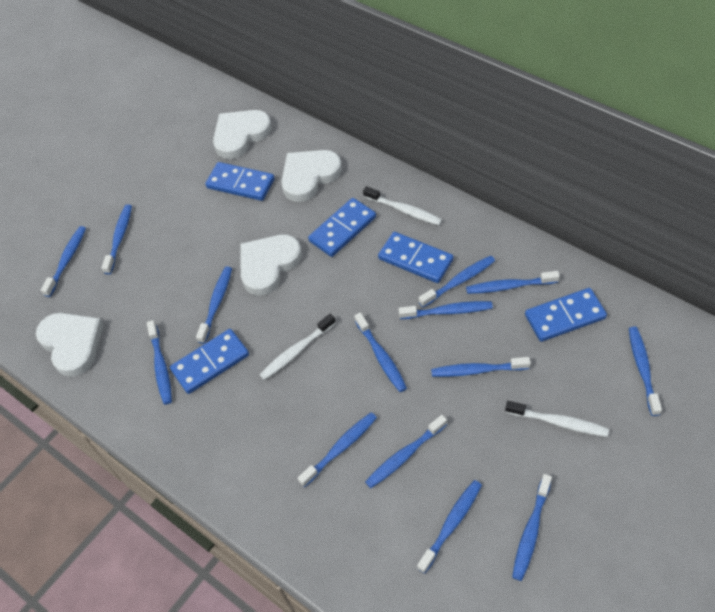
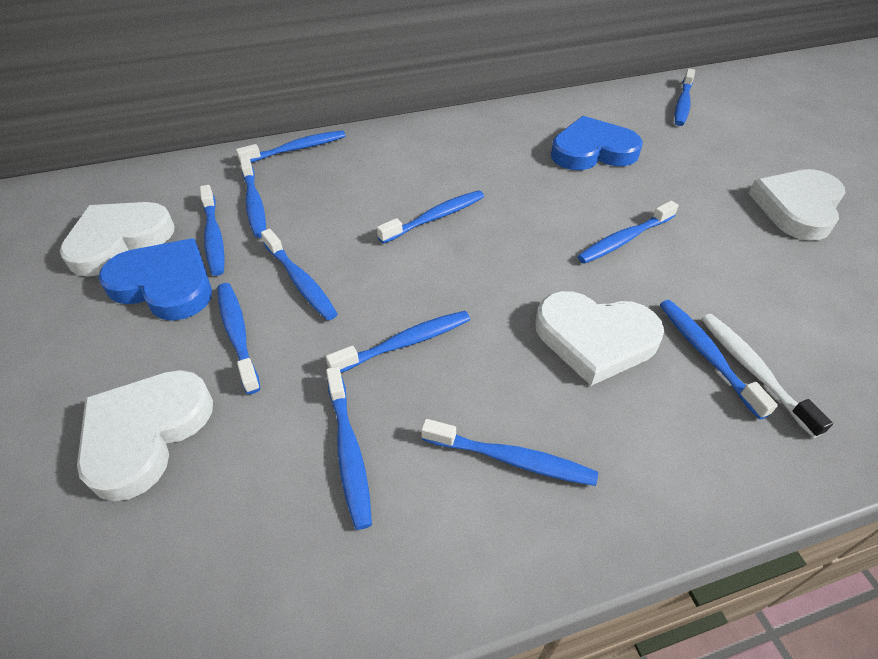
blue domino: [170,329,249,394] [205,162,275,201] [308,198,376,257] [378,232,453,283] [525,288,607,342] = 5 -> none = 0
blue heart: none = 0 -> [99,238,212,321] [551,116,643,170] = 2
blue toothbrush: [41,226,86,297] [102,204,132,274] [147,320,172,405] [196,267,232,344] [298,412,377,487] [354,312,407,392] [365,415,447,488] [399,301,493,319] [417,480,482,574] [419,256,495,307] [431,357,531,377] [466,271,560,294] [512,474,552,581] [629,327,662,416] = 14 -> [200,185,225,276] [218,283,261,394] [236,130,346,163] [240,156,266,238] [261,229,337,320] [326,311,470,373] [326,366,372,530] [377,190,484,244] [421,419,598,486] [578,201,679,264] [660,300,778,420] [675,69,695,126] = 12
white toothbrush: [259,314,336,380] [363,186,442,225] [505,401,609,437] = 3 -> [701,314,833,438] = 1

